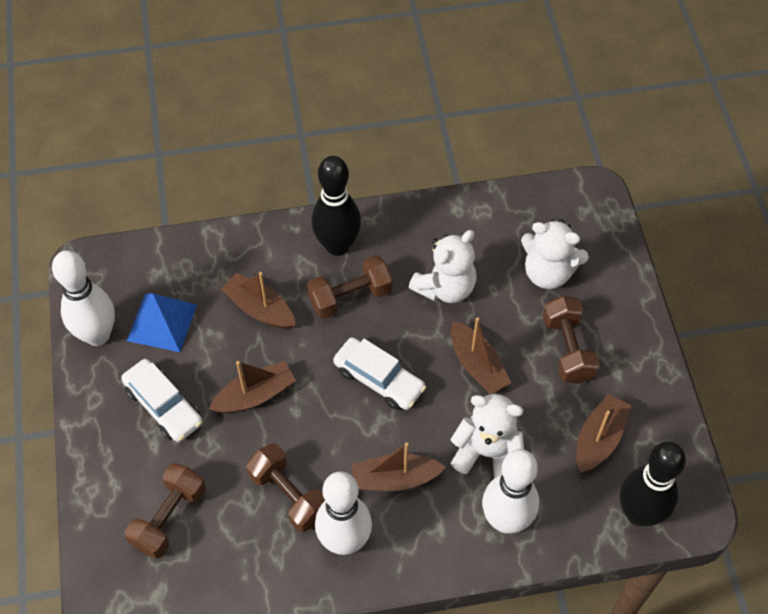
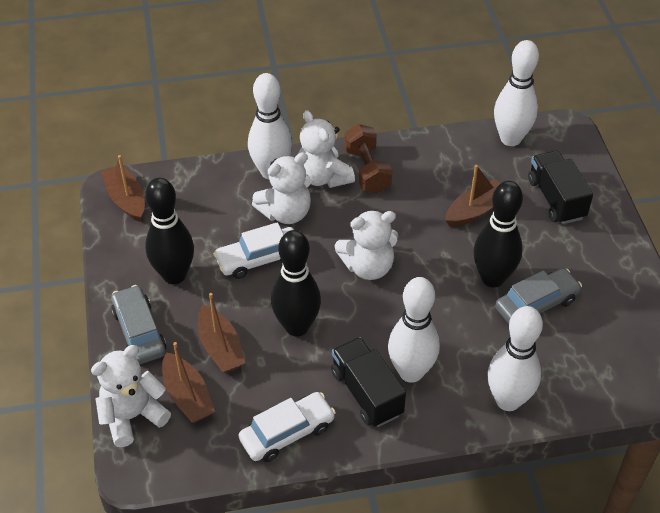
black bowling pin: [312,156,361,256] [620,442,686,526] = 2 -> [145,178,194,284] [271,230,321,336] [473,181,523,287] = 3
black truck: none = 0 -> [331,337,406,427] [528,151,593,224] = 2
blue pyramid: [127,293,197,352] = 1 -> none = 0
brown boat: [209,361,296,413] [221,272,296,329] [352,443,446,491] [451,317,511,394] [576,394,631,473] = 5 -> [101,155,145,222] [162,342,215,423] [198,293,245,373] [445,165,501,227] = 4
brown dumbbell: [124,463,206,559] [246,443,325,533] [307,255,393,319] [543,296,600,384] = 4 -> [344,124,393,193] = 1
grey car: none = 0 -> [111,285,166,364] [495,268,582,324] = 2
white bowling pin: [52,250,115,346] [315,471,372,555] [482,449,539,534] = 3 -> [248,73,292,179] [388,277,440,383] [488,306,543,411] [494,40,539,146] = 4
white teddy bear: [409,230,476,303] [451,394,524,479] [521,219,589,289] = 3 -> [91,345,171,447] [252,152,311,224] [298,110,355,188] [335,210,398,280] = 4

